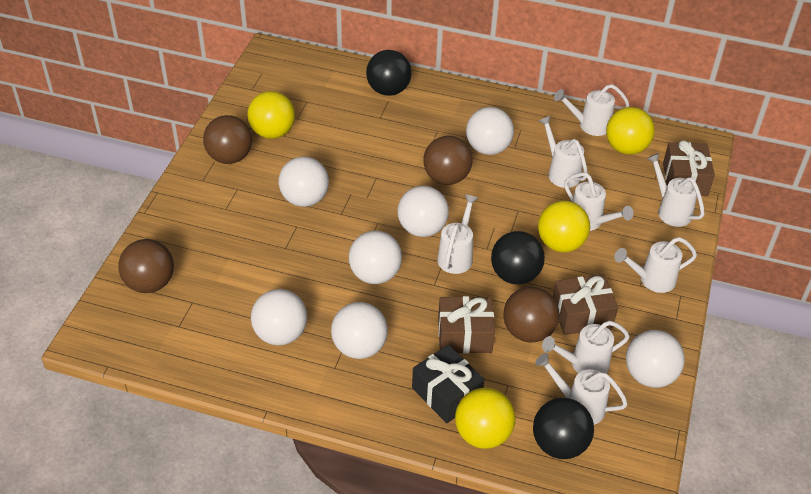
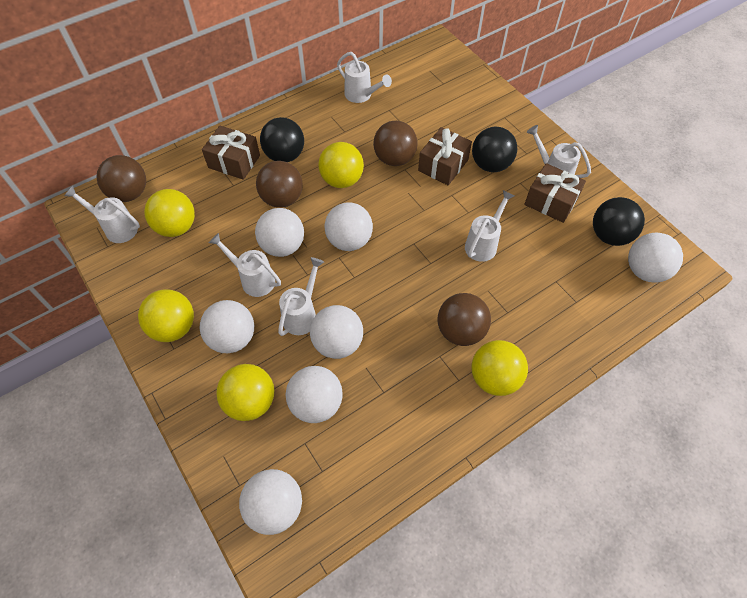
black gift: [412,345,484,423] = 1 -> none = 0
white watering can: [437,194,478,274] [535,353,628,425] [538,116,588,188] [542,321,630,373] [554,84,630,136] [564,172,633,231] [614,237,697,293] [646,153,705,227] = 8 -> [64,186,140,243] [209,233,281,297] [278,257,324,336] [337,52,392,103] [465,190,514,262] [527,125,591,178] = 6
yellow ball: [247,91,295,139] [455,388,515,449] [538,200,590,252] [606,107,655,155] = 4 -> [138,289,194,342] [144,189,195,237] [216,364,274,421] [318,142,364,188] [471,340,528,396] = 5

